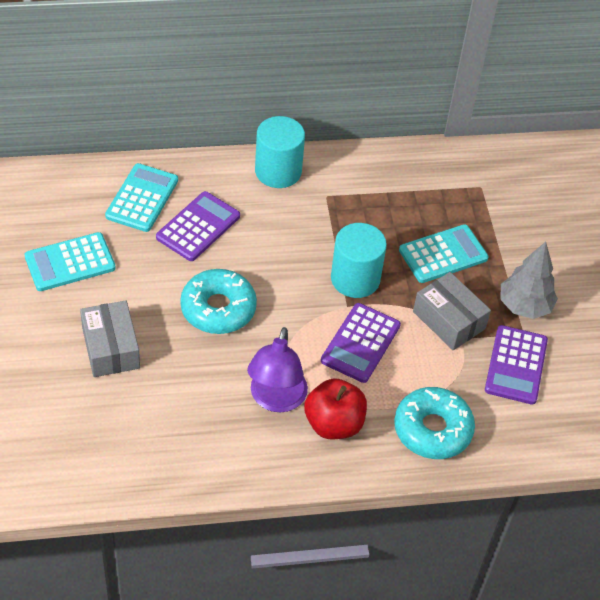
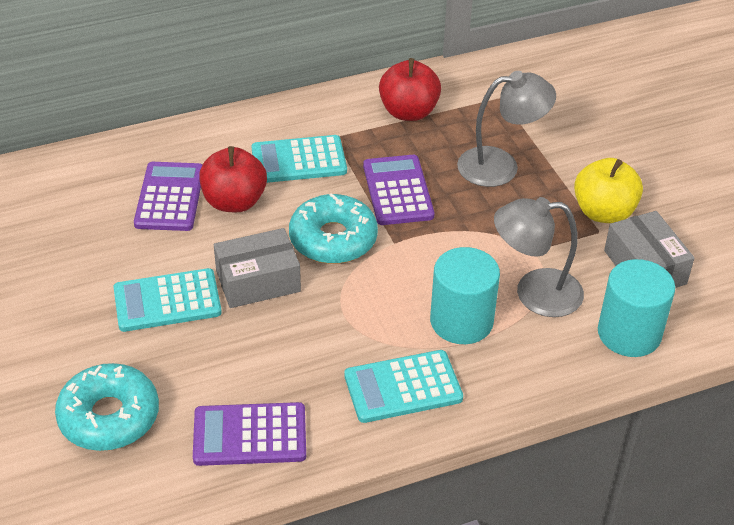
grey lamp: none = 0 -> [457,71,556,187] [494,197,584,317] = 2
grey tree: [500,242,558,319] = 1 -> none = 0
purple lamp: [247,327,308,412] = 1 -> none = 0
red apple: [304,378,367,439] = 1 -> [199,146,267,212] [379,58,441,121] = 2
yellow apple: none = 0 -> [574,158,643,223] = 1

